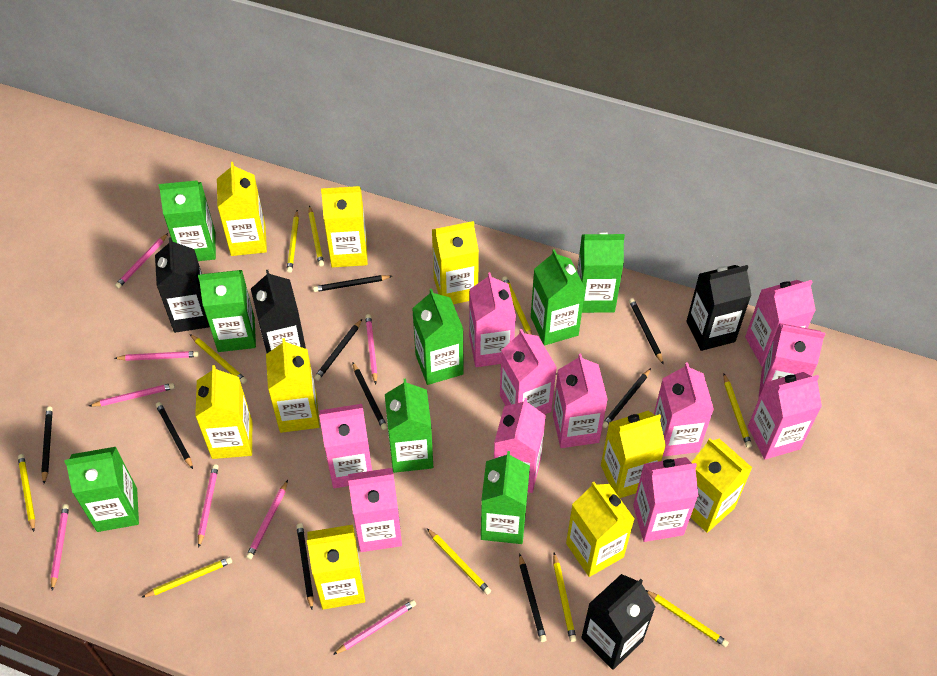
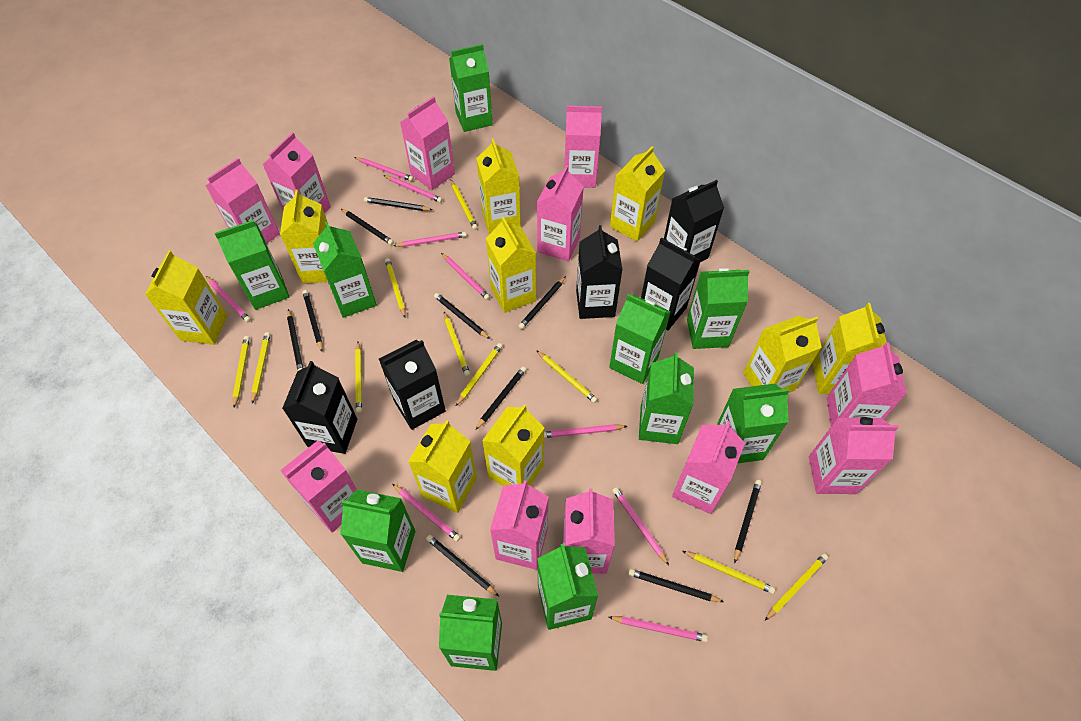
black carton: [155,237,210,333] [251,270,306,353] [581,574,655,670] [686,265,752,351] = 4 -> [282,361,357,454] [379,340,446,430] [576,225,623,319] [641,238,701,331] [664,180,724,262] = 5
black pencil: [41,407,53,484] [156,402,193,469] [296,523,314,609] [313,275,392,292] [314,319,362,381] [352,362,387,430] [519,553,547,642] [602,368,651,428] [629,298,664,365] = 9 -> [287,309,303,371] [302,290,323,352] [341,209,394,245] [364,197,433,211] [426,535,499,596] [434,293,490,339] [476,367,526,430] [518,276,566,329] [628,569,724,602] [734,480,762,563] = 10
green carton: [64,447,139,532] [158,180,216,261] [198,270,256,352] [385,379,433,473] [412,289,464,385] [481,451,530,544] [531,249,585,346] [577,232,625,313] = 8 -> [215,220,290,310] [313,222,377,318] [340,489,415,572] [439,595,502,671] [449,44,493,132] [537,544,598,630] [609,294,671,384] [639,352,694,444] [687,268,750,349] [717,384,789,463] = 10
pink pencil: [51,504,69,591] [89,383,175,407] [114,351,199,361] [115,233,168,289] [198,464,219,548] [246,480,288,560] [333,600,416,655] [365,314,378,384] = 8 -> [206,276,251,322] [354,157,414,181] [383,175,443,203] [392,484,461,542] [393,232,467,247] [441,253,490,300] [544,424,627,438] [609,616,708,642] [612,487,669,565] = 9

